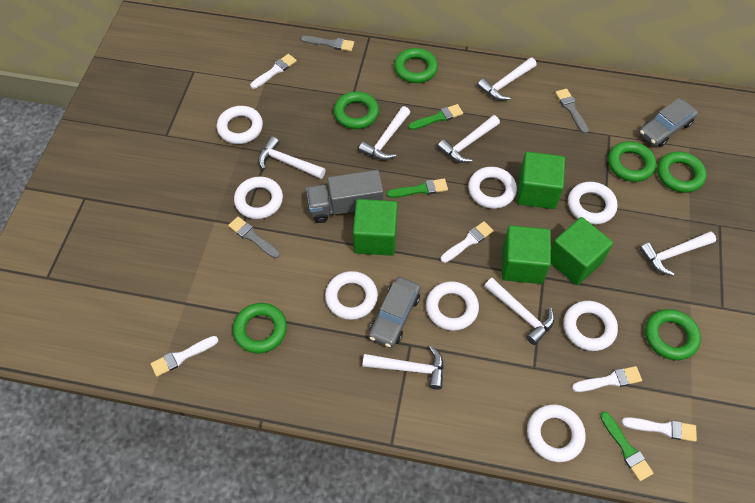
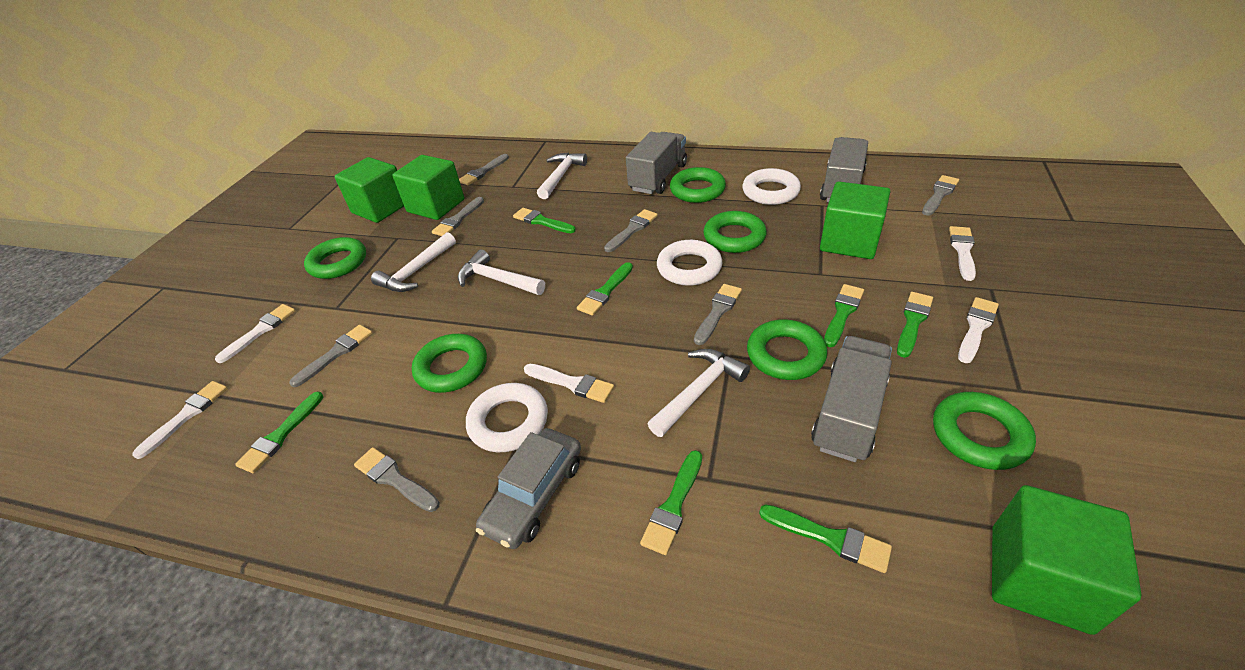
green brush: [387,178,448,198] [408,104,463,130] [600,412,654,481] = 3 -> [235,391,323,473] [513,208,576,233] [577,262,633,316] [640,450,702,555] [759,504,892,573] [824,284,864,347] [897,292,933,358] = 7
grey brush: [228,216,280,258] [301,36,354,51] [555,88,589,134] = 3 -> [289,325,372,387] [354,447,440,512] [432,197,484,236] [459,154,509,185] [604,209,658,252] [694,284,742,345] [922,175,959,216] = 7
grey car: [369,277,421,348] [639,98,698,147] = 2 -> [476,428,581,549] = 1
grey truck: [306,170,383,223] = 1 -> [626,132,687,194] [811,336,892,462] [820,137,868,202] = 3
white hammer: [258,136,326,179] [359,106,410,160] [362,346,444,390] [437,115,500,163] [477,58,537,101] [484,278,554,345] [640,231,716,276] = 7 -> [371,232,456,292] [458,250,545,295] [537,153,587,199] [648,349,750,437] = 4
white ring: [217,106,263,144] [234,177,283,219] [325,271,378,320] [426,281,479,331] [468,167,517,209] [527,404,586,462] [563,301,618,351] [568,182,618,225] = 8 -> [466,383,548,452] [657,240,723,286] [742,168,801,205] = 3

